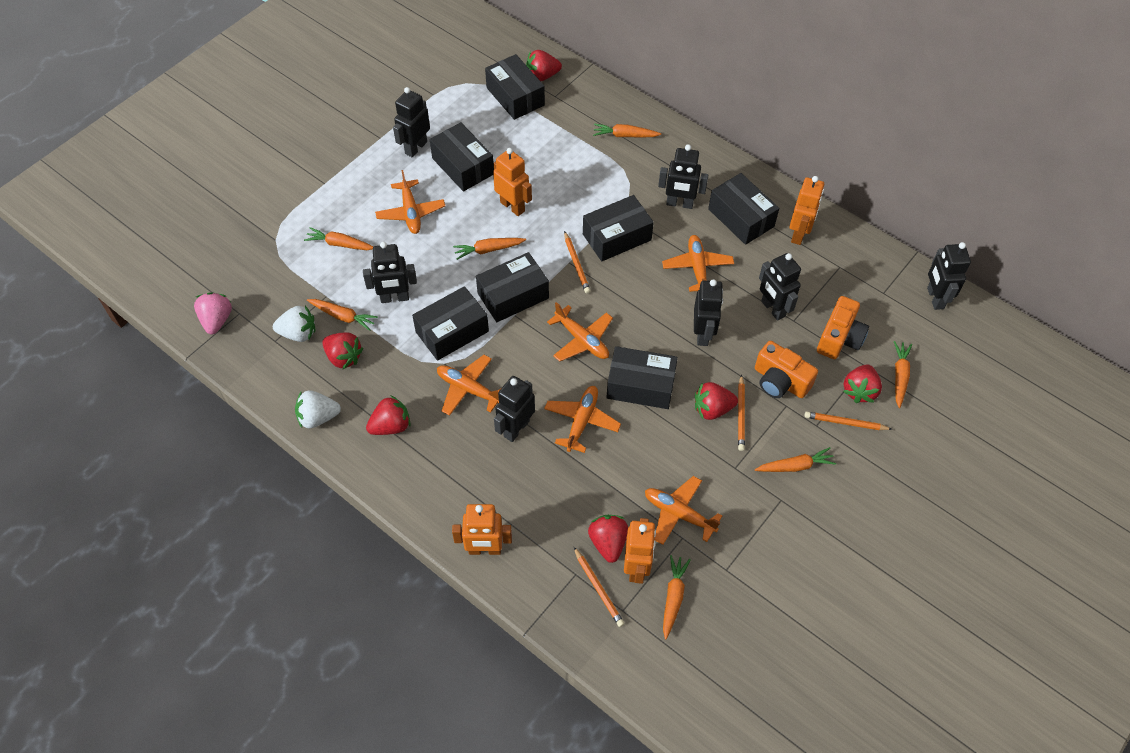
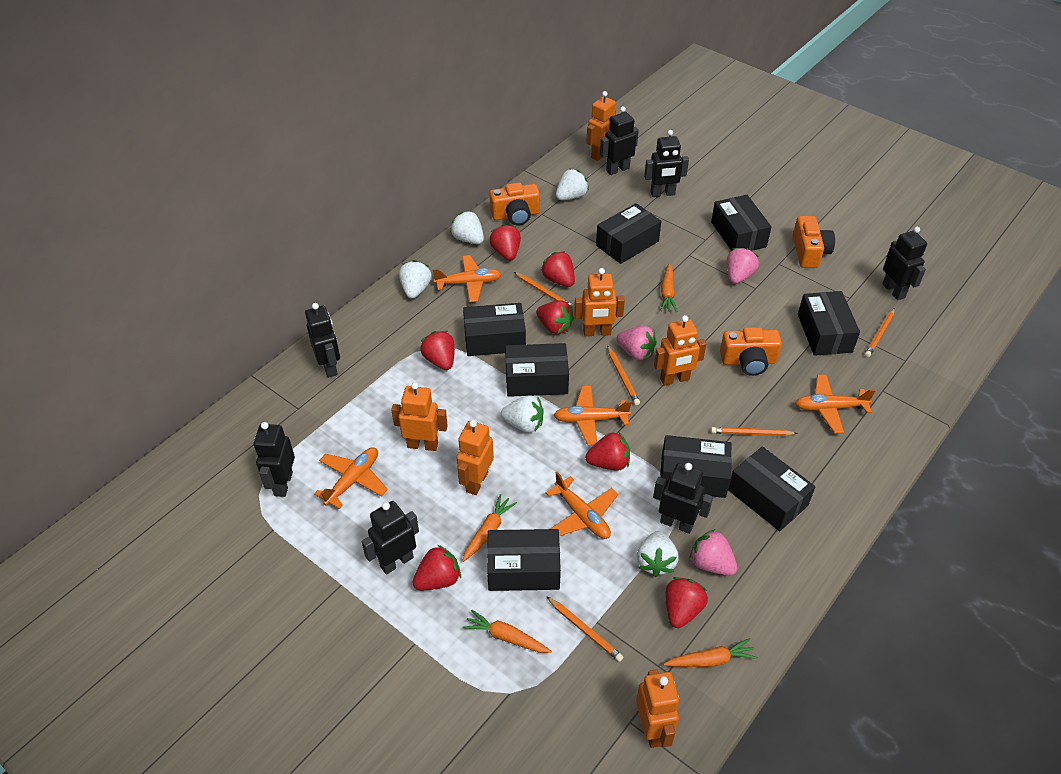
black box: [412,286,489,361] [430,122,494,192] [476,252,549,322] [485,54,545,120] [583,195,654,261] [606,346,678,409] [708,173,779,245] = 7 -> [463,303,526,356] [487,529,561,591] [505,343,569,397] [596,203,661,264] [660,435,732,498] [711,195,772,251] [728,446,815,531] [798,291,860,356] = 8
orange camera: [755,341,818,398] [817,296,869,359] = 2 -> [490,183,540,225] [720,327,782,376] [793,216,835,268] = 3
orange carrot: [304,227,373,250] [307,299,378,331] [453,238,526,260] [593,124,661,138] [663,555,691,640] [755,447,836,472] [894,341,912,408] = 7 -> [462,494,517,562] [463,609,552,653] [660,263,678,312] [663,638,758,667] = 4
orange pencil: [564,231,591,294] [574,547,625,627] [738,374,745,451] [805,411,892,430] = 4 -> [514,272,571,305] [546,596,623,662] [607,345,640,405] [711,427,798,436] [865,308,895,357] = 5
orange plane: [375,170,445,234] [437,355,500,416] [544,386,621,453] [547,302,613,362] [645,476,722,545] [662,235,734,292] = 6 -> [314,447,388,509] [433,255,501,302] [545,472,618,539] [554,386,632,446] [795,375,875,433] = 5
orange robot: [452,504,512,555] [493,148,532,216] [624,518,656,584] [789,176,824,245] = 4 -> [391,382,448,451] [457,420,494,495] [574,268,625,336] [586,91,616,161] [636,669,679,748] [654,315,706,386] = 6
pink strawberry: [194,292,232,334] = 1 -> [616,326,657,360] [689,529,738,576] [727,247,759,284] = 3
red strawberry: [322,333,363,369] [366,396,411,435] [526,50,562,81] [588,515,628,563] [695,382,738,420] [843,364,882,403] = 6 -> [412,545,461,590] [420,331,455,370] [489,224,521,261] [536,300,575,334] [541,251,575,287] [585,431,630,471] [665,577,708,628] = 7
white strawberry: [273,306,315,342] [295,390,341,428] = 2 -> [399,260,432,299] [450,211,484,244] [501,395,544,433] [556,169,589,200] [637,531,679,577] = 5

